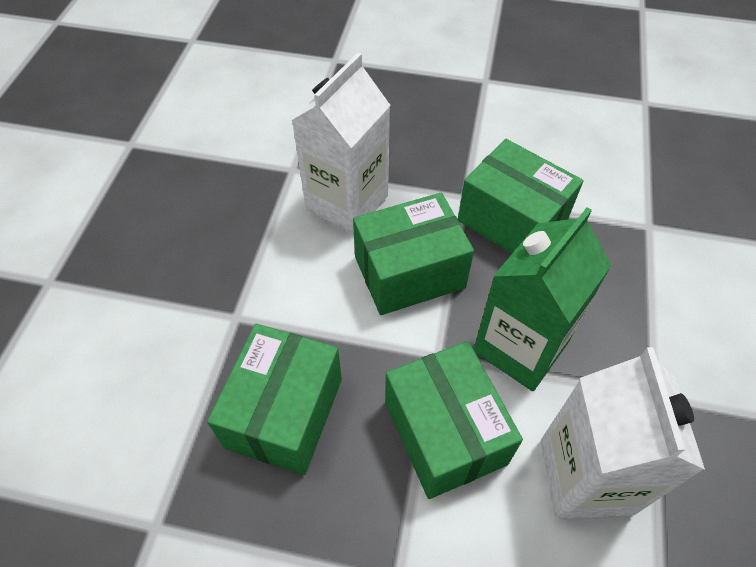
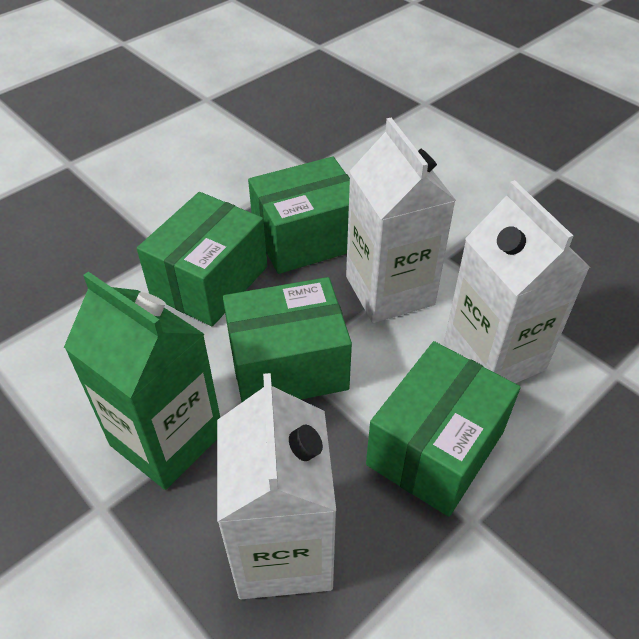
white carton: [291,52,390,234] [541,347,705,519] = 2 -> [217,373,336,599] [346,118,456,323] [444,180,590,383] = 3

